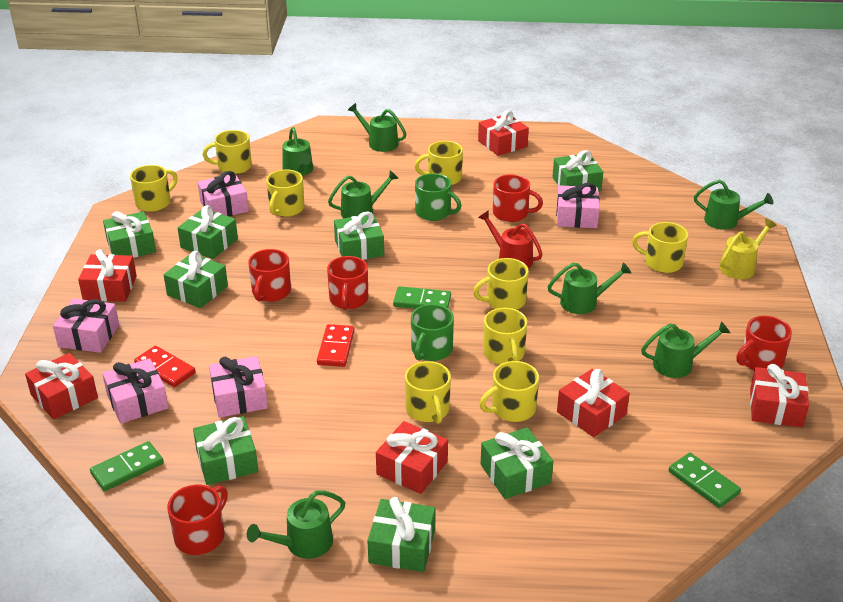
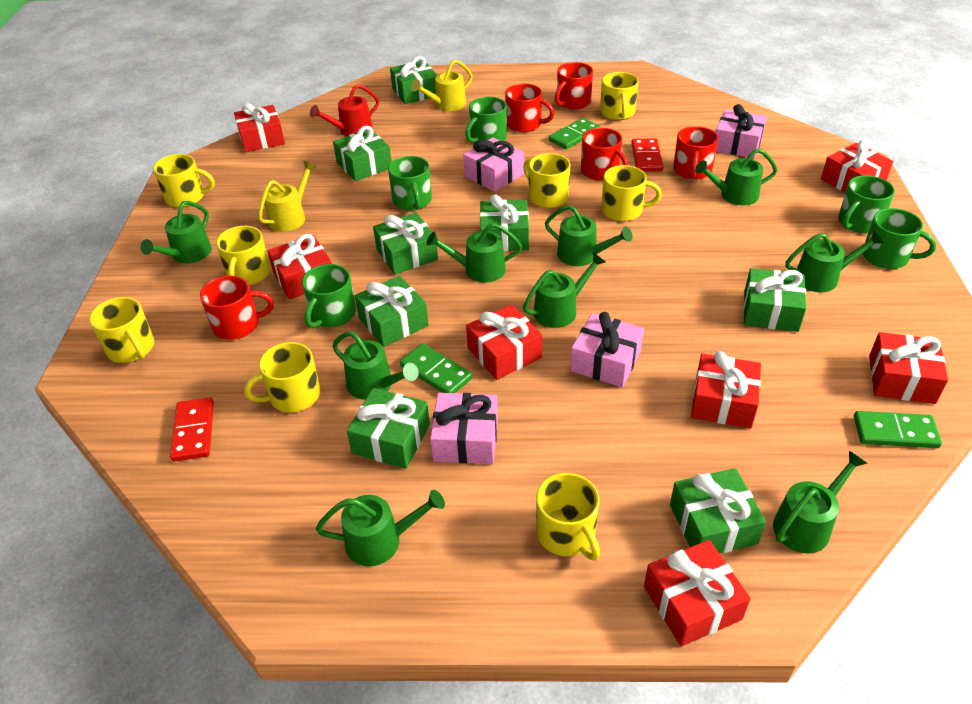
green mug: [411,304,454,361] [415,173,461,221] = 2 -> [302,264,356,328] [388,156,432,211] [465,97,507,143] [838,175,895,233] [863,208,936,269] = 5
green watering can: [247,490,346,559] [282,127,313,176] [328,170,399,218] [348,103,406,152] [547,262,631,314] [641,321,730,378] [694,180,773,230] = 7 -> [140,201,212,263] [316,490,445,566] [332,331,419,400] [426,223,522,283] [523,253,606,328] [545,205,633,266] [695,149,777,206] [773,451,868,553] [786,231,884,292] = 9
pink gift: [53,298,119,353] [102,358,169,424] [198,171,249,216] [209,356,268,418] [556,183,600,228] = 5 -> [430,393,498,464] [463,137,524,192] [570,312,644,387] [716,104,767,158] = 4
red gift: [25,353,98,420] [78,249,137,302] [376,421,448,494] [478,110,529,156] [557,369,630,437] [750,364,809,428] = 6 -> [234,103,285,152] [267,234,332,300] [466,305,542,380] [644,540,751,646] [691,351,761,429] [821,140,893,193] [869,332,948,404] = 7
yellow mug: [130,165,177,212] [202,130,252,174] [266,169,304,217] [405,361,451,424] [415,141,463,185] [473,258,529,310] [480,361,539,422] [483,308,527,364] [632,222,688,273] = 9 -> [89,297,154,363] [153,154,215,207] [216,226,270,285] [244,342,320,412] [523,153,570,208] [536,473,600,561] [600,72,639,120] [602,165,662,221] = 8
yellow watering can: [720,219,777,279] = 1 -> [258,161,317,232] [411,59,473,111] = 2

